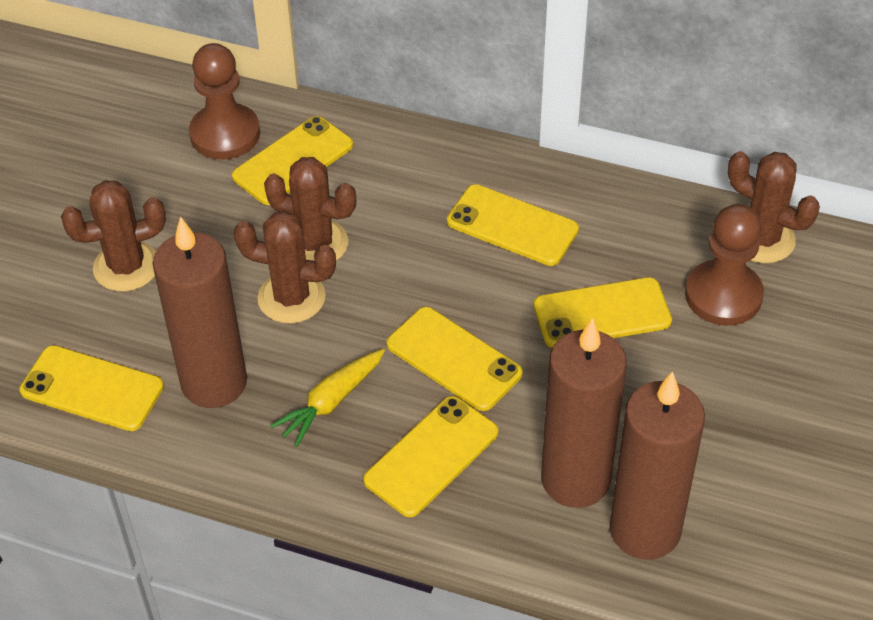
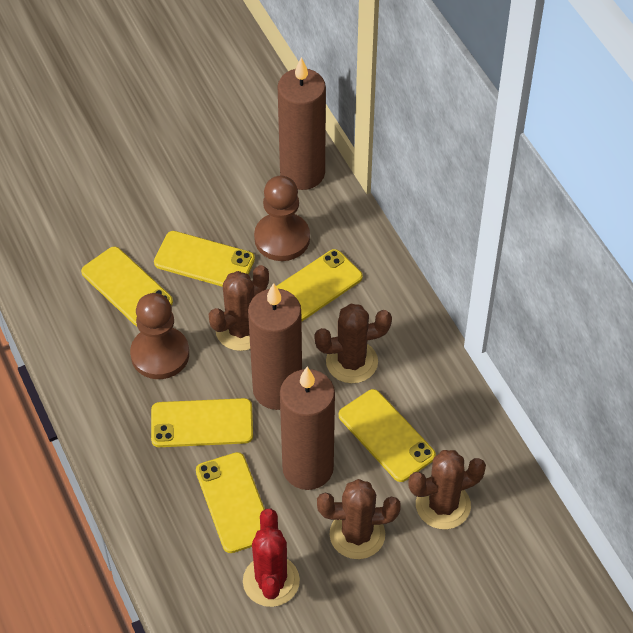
red cactus: none = 0 -> [243,509,300,607] = 1
yellow carrot: [270,349,385,447] = 1 -> none = 0

